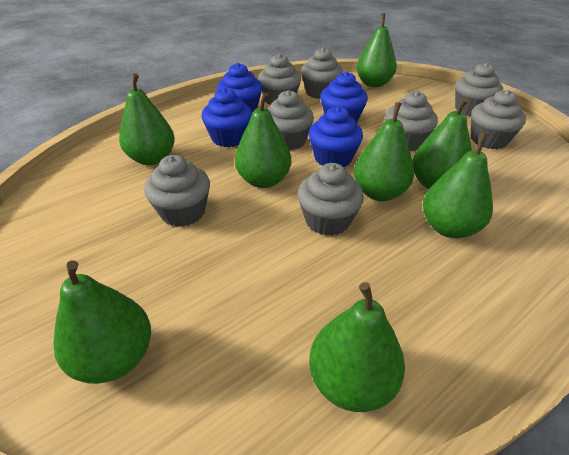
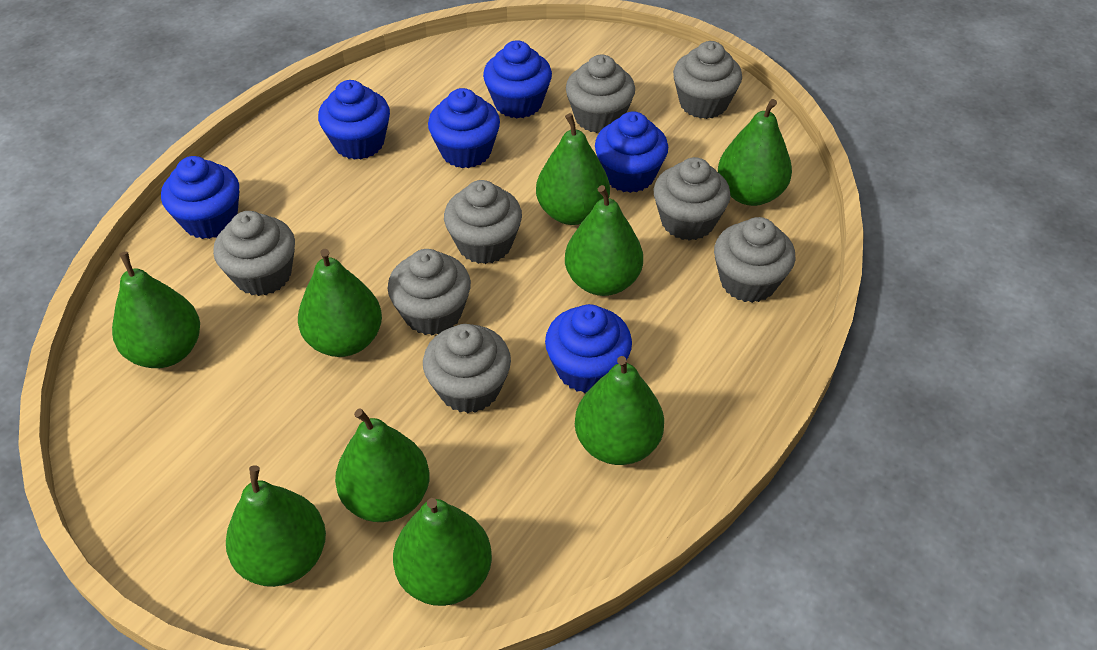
blue cupcake: [201,88,252,147] [217,63,262,113] [309,106,363,167] [320,72,368,124] = 4 -> [161,156,239,239] [318,80,390,160] [428,88,500,168] [483,40,552,118] [545,304,632,393] [595,111,668,193] = 6
green pear: [53,260,151,384] [119,73,175,165] [235,93,291,188] [309,282,405,412] [354,102,414,201] [357,13,397,87] [412,97,472,189] [423,133,493,238] = 8 -> [112,252,200,368] [226,465,326,587] [298,249,382,357] [335,408,430,522] [393,498,492,606] [536,113,610,225] [565,185,643,296] [575,356,664,465] [718,99,792,206] = 9

